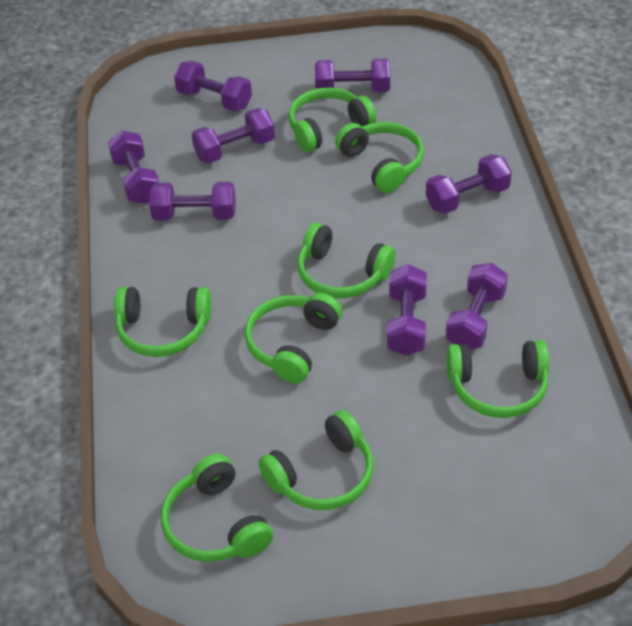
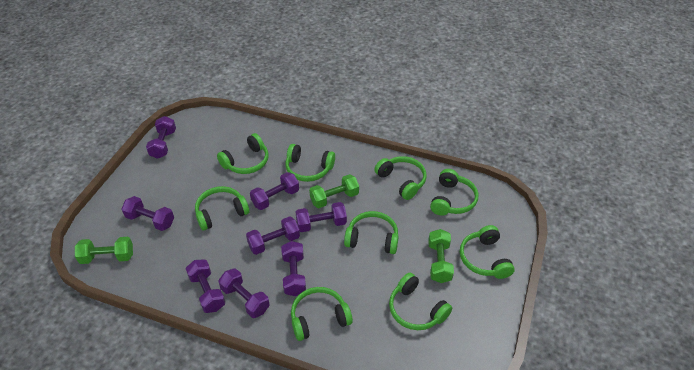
green dumbbell: none = 0 -> [75,237,133,264] [309,174,359,208] [428,229,454,283] = 3
green headphones: [114,287,211,357] [161,454,273,562] [244,293,342,383] [259,410,373,510] [288,87,376,152] [297,223,396,298] [335,122,424,193] [447,340,549,418] = 8 -> [195,186,249,231] [217,133,268,174] [285,144,335,182] [291,287,353,341] [344,211,399,254] [374,156,427,200] [389,273,452,330] [430,169,478,216] [460,225,515,279] = 9

